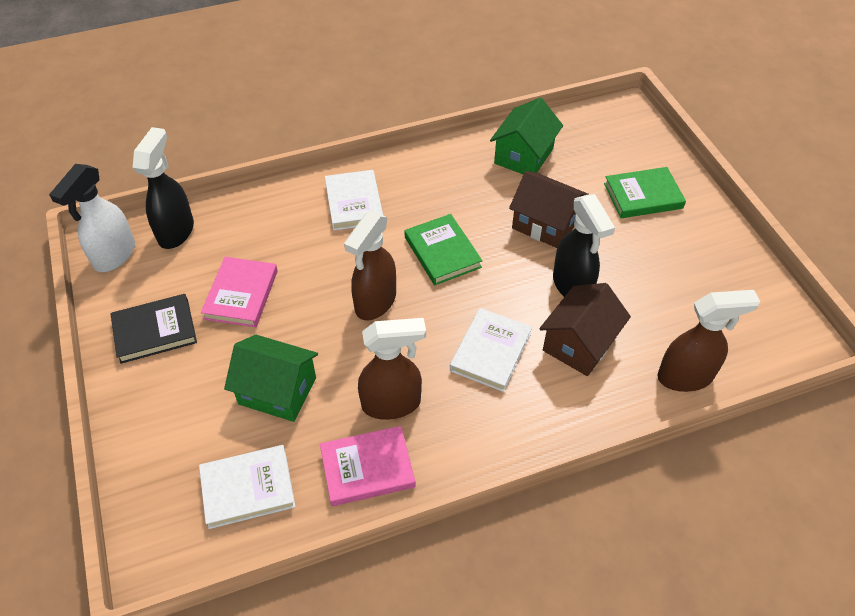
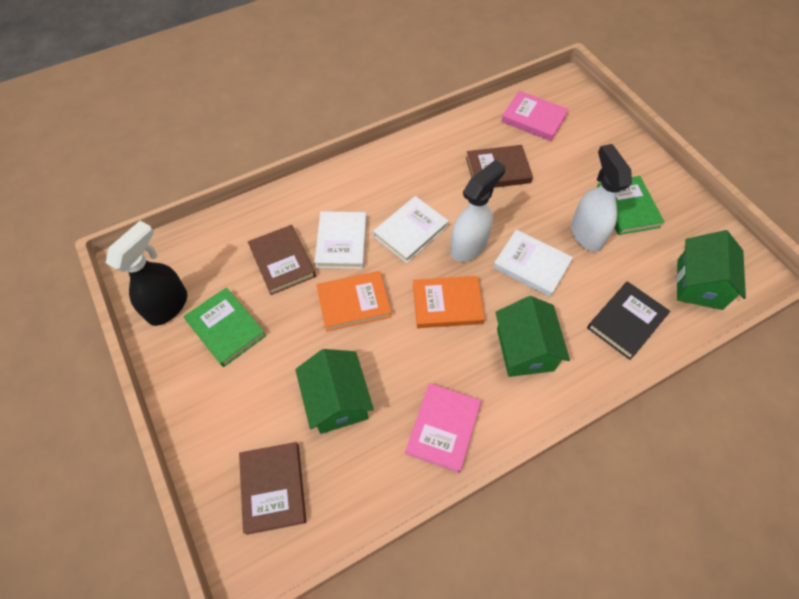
black spray bottle: [133,127,194,249] [553,194,615,297] = 2 -> [106,221,187,326] = 1
brown book: none = 0 -> [239,442,306,535] [248,225,316,295] [466,145,533,188] = 3
brown house: [509,171,589,248] [539,283,631,376] = 2 -> none = 0
brown spray bottle: [344,212,396,320] [358,318,426,420] [657,290,760,392] = 3 -> none = 0
green house: [224,335,318,422] [490,98,563,175] = 2 -> [295,349,374,434] [495,296,570,377] [676,230,746,310] = 3
orange book: none = 0 -> [316,271,391,332] [413,276,485,328] = 2
white spray bottle: [49,164,135,272] = 1 -> [450,160,505,262] [571,144,632,251] = 2

